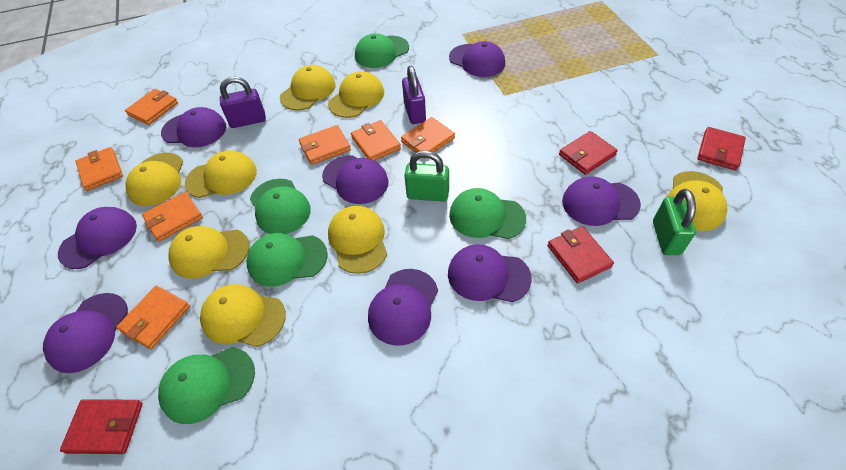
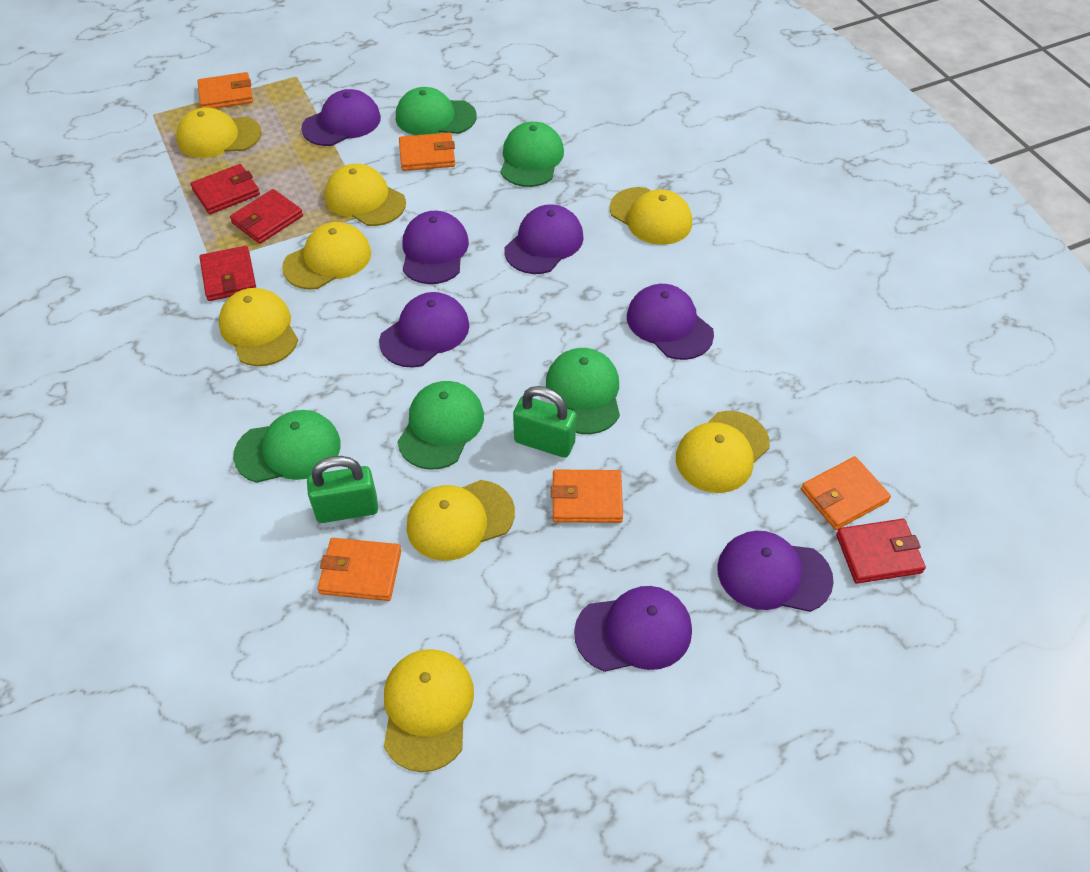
orange wallet: [75,147,123,191] [116,286,190,349] [125,89,178,125] [142,192,203,242] [299,125,351,165] [351,120,401,161] [401,117,455,159] = 7 -> [198,72,253,109] [318,538,401,601] [399,132,455,171] [551,470,623,523] [801,457,891,530] = 5
purple cap: [43,293,128,373] [58,207,137,269] [161,107,226,147] [322,156,389,204] [368,269,438,346] [448,244,532,302] [449,41,505,77] [562,177,641,226] = 8 -> [301,89,381,146] [379,292,469,368] [403,211,469,284] [504,204,584,274] [574,586,692,672] [627,284,714,360] [717,531,834,612] = 7
purple padlock: [220,77,266,128] [402,66,426,124] = 2 -> none = 0

